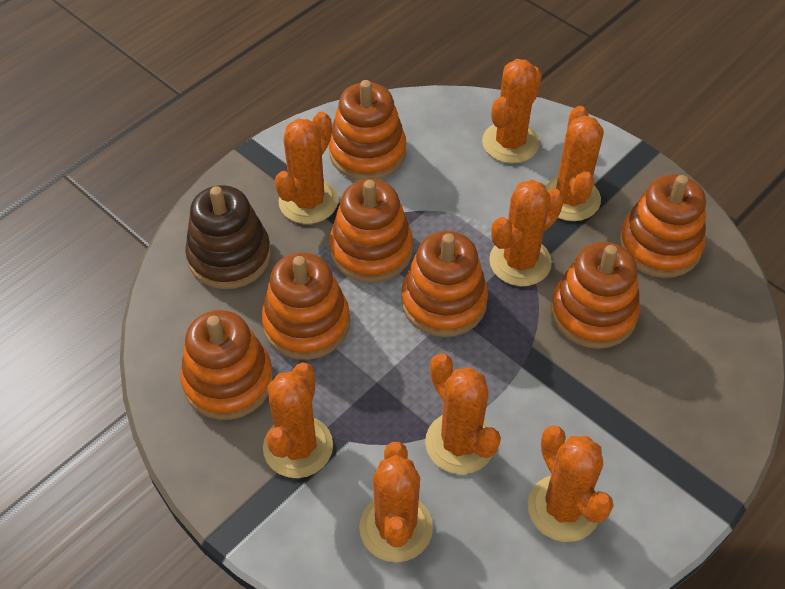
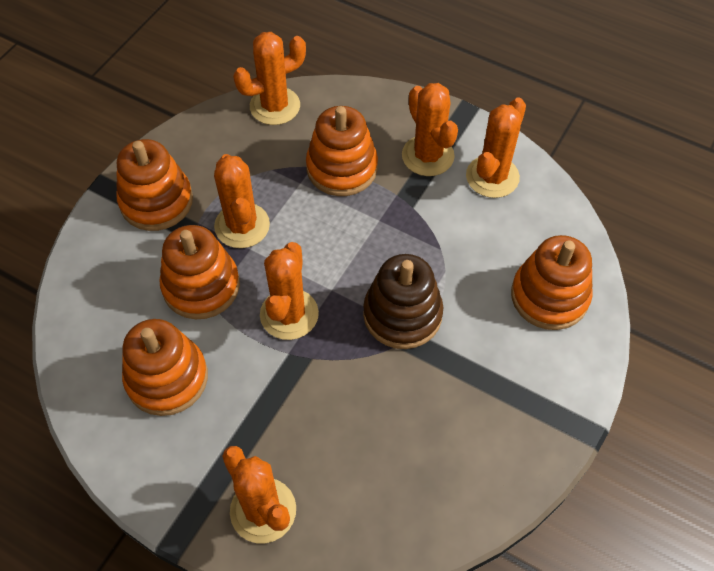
orange cactus: [263,362,333,478] [275,112,338,224] [359,442,433,562] [425,353,501,474] [482,59,542,164] [489,180,564,286] [528,425,614,542] [545,106,604,221] = 8 -> [214,154,270,248] [222,446,296,543] [233,32,306,125] [260,242,319,340] [402,83,458,176] [466,97,526,198] = 6
orange stacking toy: [180,310,273,420] [261,252,350,360] [329,80,406,180] [329,179,413,283] [401,231,488,337] [551,242,640,349] [619,174,706,278] = 7 -> [116,139,193,231] [122,319,208,416] [159,225,240,319] [306,106,378,196] [511,235,593,330] = 5

